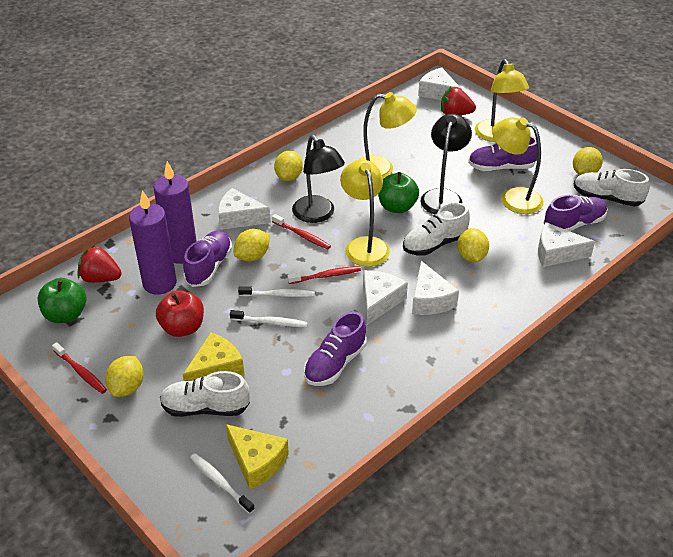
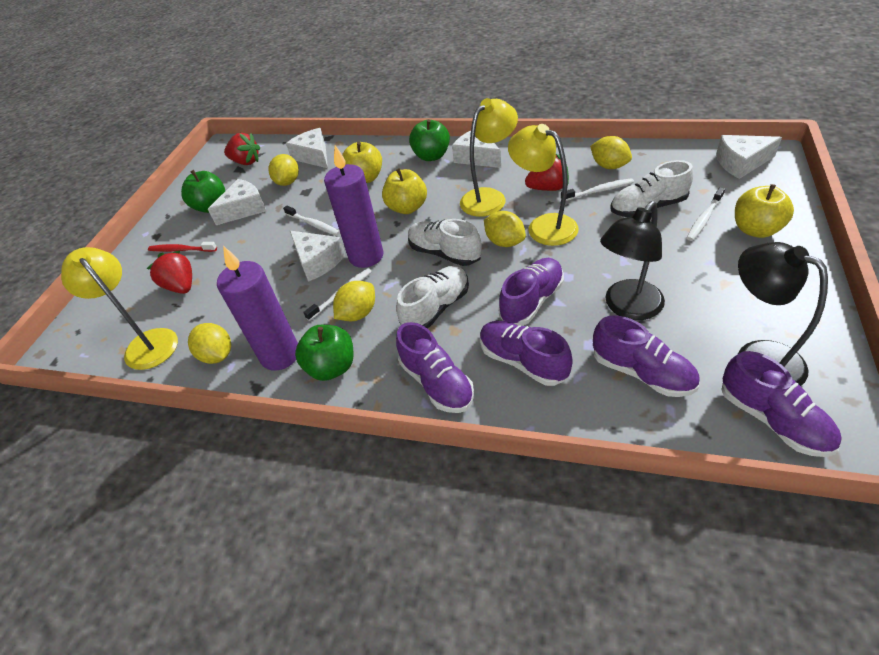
green apple: [38,278,87,323] [378,172,419,213] = 2 -> [181,170,225,213] [295,325,353,381] [409,119,450,161] = 3
purple shoe: [183,230,232,287] [304,311,367,386] [468,136,537,171] [544,195,608,231] = 4 -> [396,322,474,413] [480,321,573,386] [498,258,564,326] [593,315,700,397] [721,351,842,457] = 5
red apple: [156,290,204,337] = 1 -> none = 0
red strawberry: [77,245,122,283] [441,87,476,116] = 2 -> [147,251,192,294] [224,133,260,165] [525,154,569,191] = 3
red toothbrush: [52,342,107,394] [272,214,331,249] [287,266,361,284] = 3 -> [148,242,217,252] = 1
white toothbrush: [190,453,255,514] [230,310,308,328] [238,286,315,297] = 3 -> [283,206,340,236] [303,268,372,321] [561,178,634,201] [687,187,725,241] = 4
yellow apple: none = 0 -> [342,142,382,183] [382,168,427,214] [735,184,794,238] = 3
yellow cheese: [183,333,244,381] [226,424,289,489] = 2 -> none = 0
yellow lamp: [340,160,390,267] [359,92,417,179] [475,59,529,142] [492,117,544,214] = 4 -> [61,247,178,370] [460,98,518,217] [508,124,579,246] = 3

